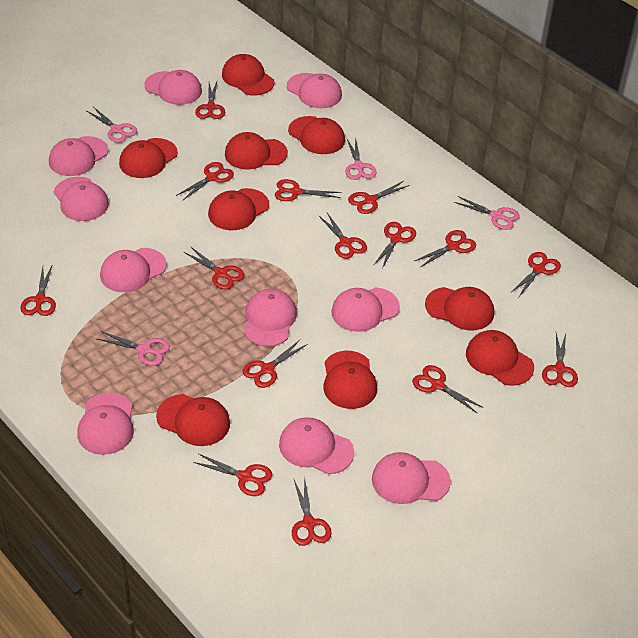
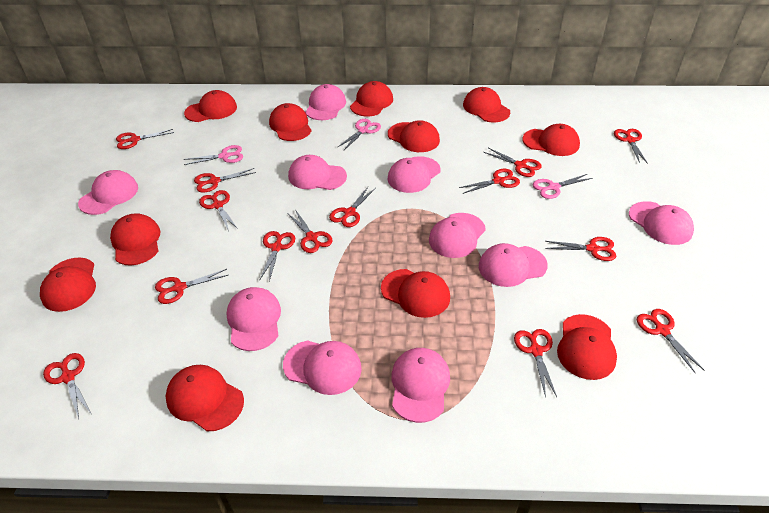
pink scissors: [87,107,137,143] [97,331,170,366] [345,137,376,180] [454,196,520,230] = 4 -> [184,145,243,165] [338,119,381,150] [532,174,592,199] = 3
red cap: [119,138,178,178] [156,394,230,446] [208,188,269,230] [222,54,274,95] [225,132,288,170] [288,116,345,154] [323,351,377,409] [425,287,494,330] [466,330,534,386] = 9 -> [40,257,96,312] [110,213,160,266] [166,365,244,432] [184,90,237,122] [269,103,312,141] [350,81,393,116] [381,269,450,318] [388,120,440,152] [463,87,510,123] [523,124,580,156] [557,314,617,380] = 11
red scissors: [20,264,56,316] [176,162,234,201] [184,247,245,289] [193,453,272,496] [195,82,225,119] [242,340,308,388] [275,179,341,201] [292,476,332,546] [319,213,367,259] [348,181,409,214] [373,222,416,269] [412,365,484,414] [415,230,476,267] [510,252,561,297] [542,333,578,387] = 15 -> [43,353,91,419] [116,129,174,149] [155,269,228,304] [194,168,256,193] [199,190,238,231] [259,231,295,281] [287,211,333,253] [329,187,376,227] [459,169,520,194] [484,148,542,177] [514,329,557,398] [545,237,616,261] [614,129,648,164] [637,309,704,373] = 14

